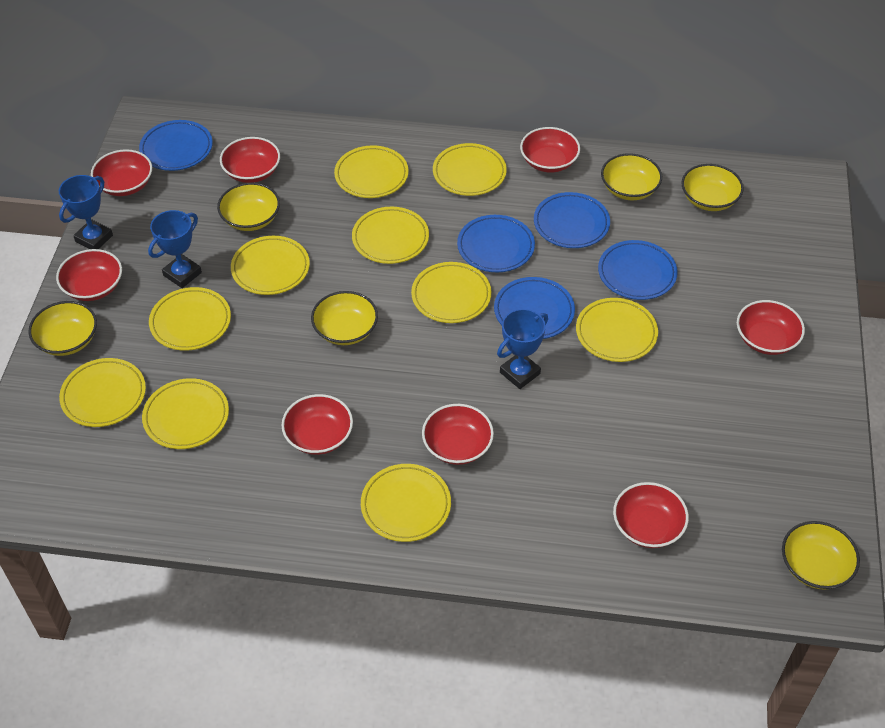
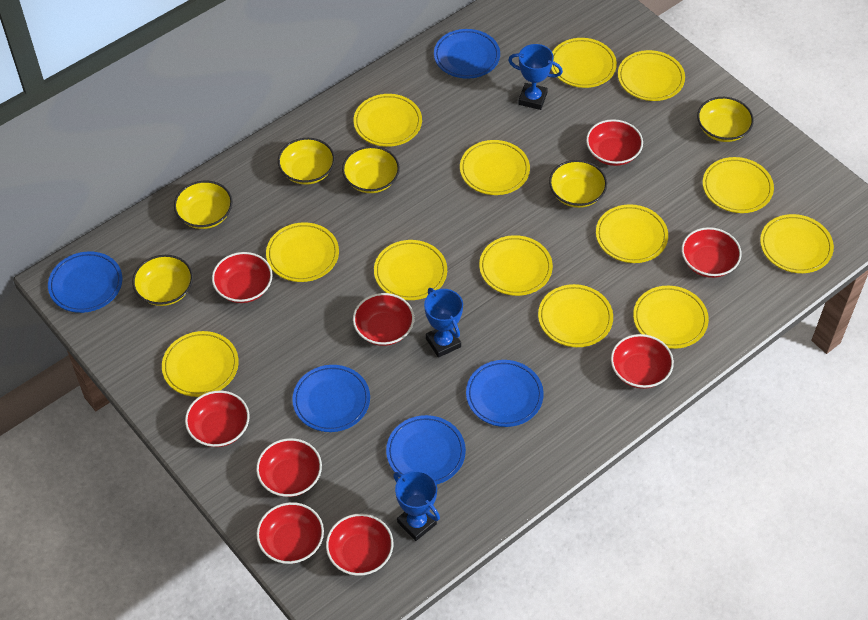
red bowl: [56,249,122,301] [91,149,152,196] [220,137,280,183] [281,394,353,455] [422,404,494,465] [520,127,580,173] [613,482,689,548] [737,300,805,355] = 8 -> [185,390,249,447] [212,252,273,303] [256,438,322,497] [256,502,324,564] [326,514,393,576] [353,293,414,346] [586,119,643,166] [611,334,674,389] [681,227,742,278] = 9
yellow plate: [59,358,146,427] [142,378,229,449] [149,287,231,351] [231,236,310,295] [334,146,409,198] [352,207,429,264] [361,464,451,542] [411,262,491,323] [433,143,507,196] [576,298,658,362] = 10 -> [162,331,239,397] [266,222,339,282] [354,94,422,147] [374,240,447,300] [460,140,530,195] [479,235,553,296] [538,284,613,347] [551,38,617,88] [596,204,668,263] [618,50,685,101] [633,286,709,349] [703,157,774,213] [760,214,834,273] = 13

